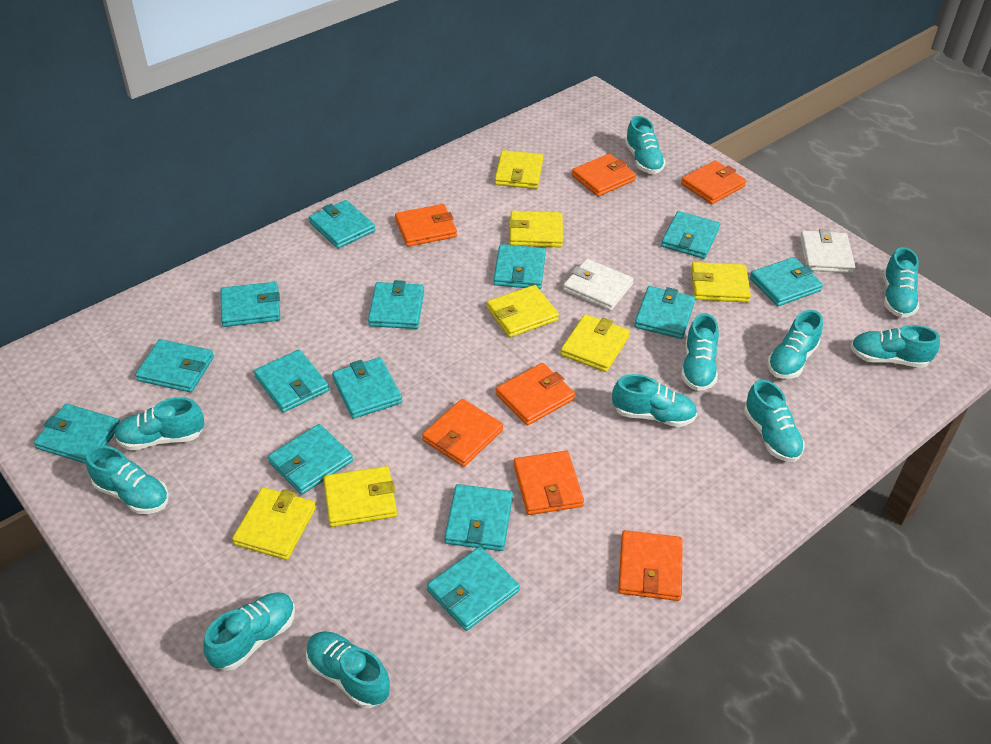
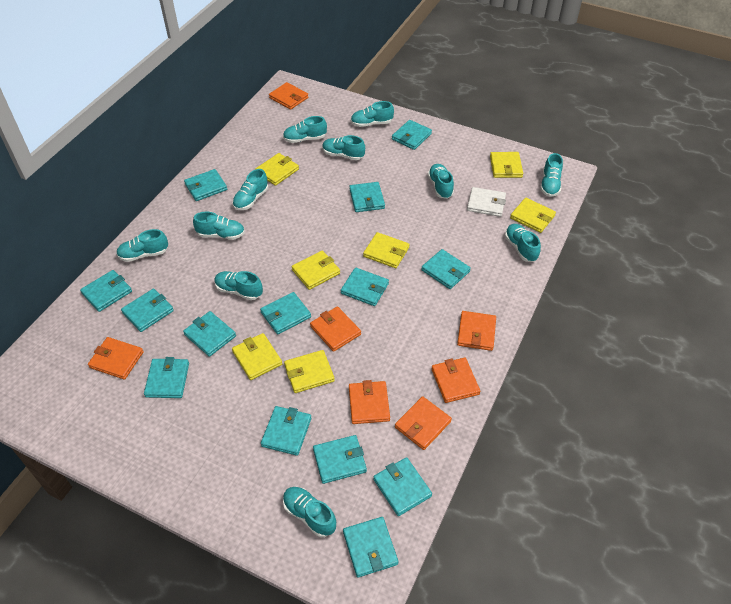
white wallet: [563,259,634,311] [800,229,855,273] = 2 -> [467,187,506,217] = 1

